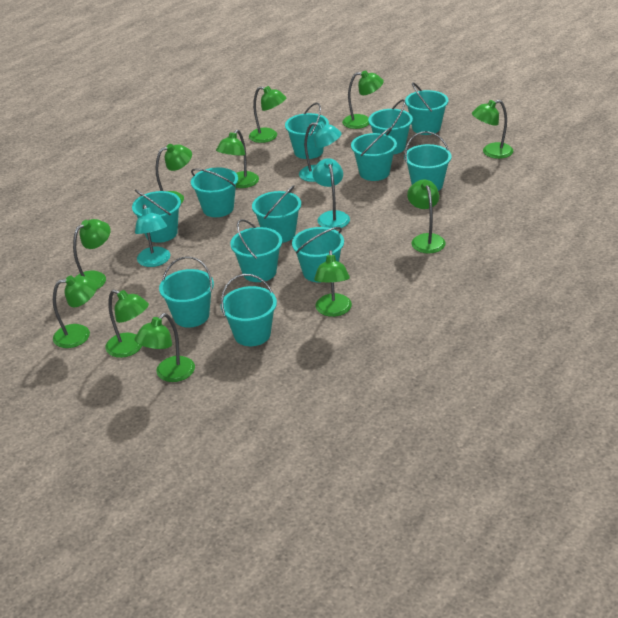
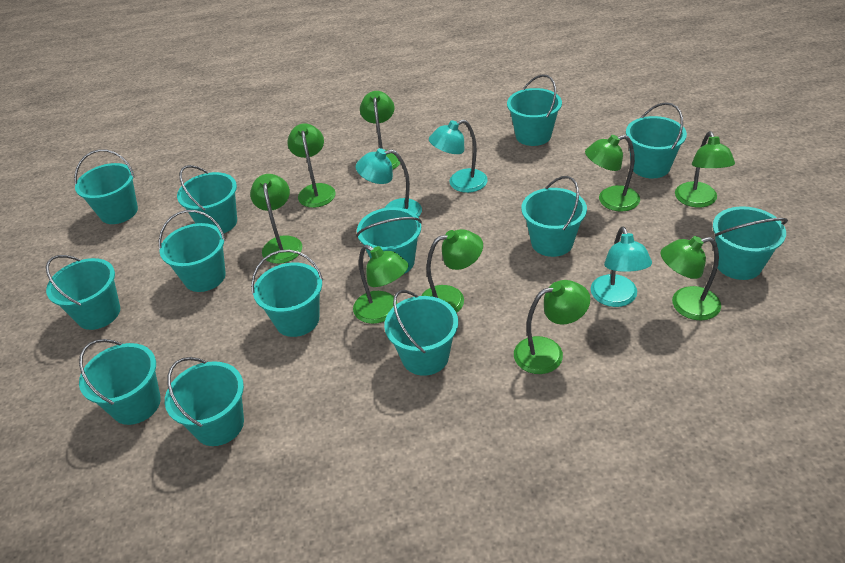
green lamp: [53,275,97,348] [73,219,111,289] [105,289,149,358] [135,313,195,382] [156,144,192,204] [216,130,259,188] [249,86,286,143] [314,250,352,317] [342,70,384,129] [407,180,446,253] [472,100,513,159] = 11 -> [250,174,302,264] [287,123,336,208] [353,245,408,324] [360,91,400,169] [421,229,483,313] [514,280,590,374] [585,135,640,212] [661,236,721,321] [675,131,735,207] = 9
turquoise bucket: [132,189,181,243] [159,256,214,328] [191,167,238,217] [221,274,277,346] [230,219,282,282] [252,185,301,243] [285,103,329,159] [292,227,344,282] [351,127,397,181] [368,99,413,154] [404,131,451,191] [405,82,448,135] = 12 -> [46,255,120,330] [74,149,138,224] [79,339,161,425] [159,210,226,292] [165,357,244,446] [177,165,237,233] [251,250,323,337] [356,207,422,274] [384,290,458,376] [507,74,562,146] [521,176,587,257] [626,102,687,178] [713,207,788,280] = 13

